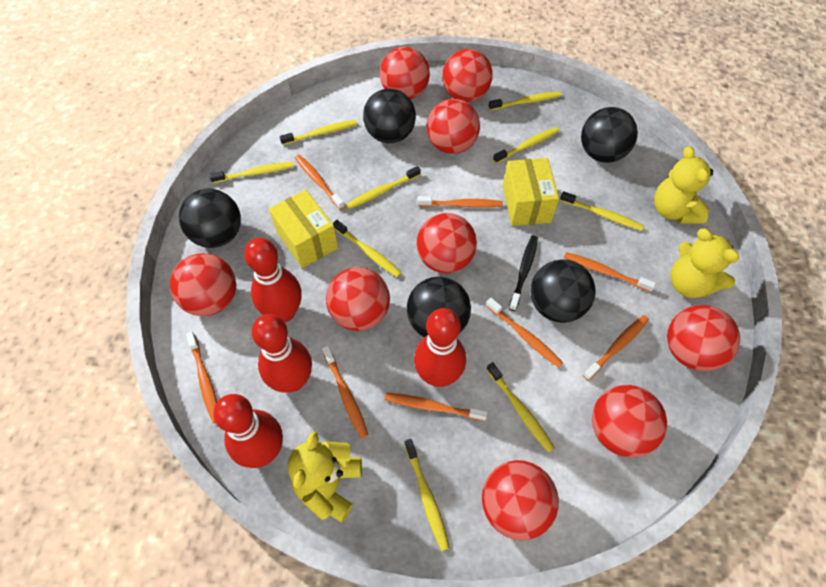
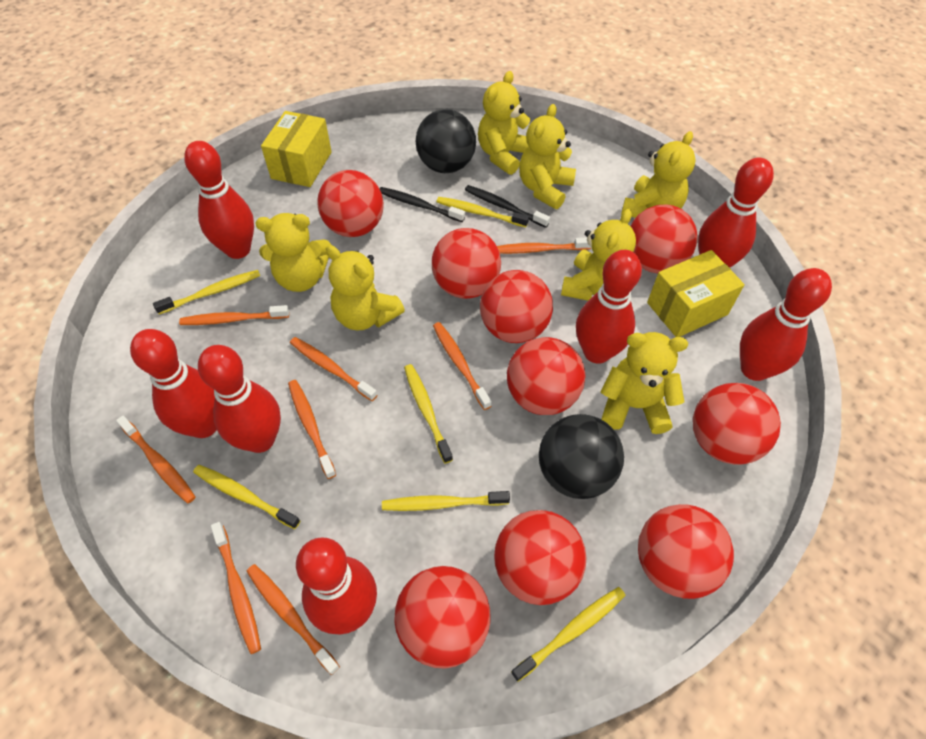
black ball: [179,189,241,248] [363,89,416,143] [407,277,471,337] [530,259,596,323] [581,107,638,163] = 5 -> [415,109,476,173] [539,414,624,499] = 2
black toothbrush: [509,235,538,311] = 1 -> [379,187,465,222] [465,185,550,228] = 2
red bowling pin: [213,394,283,468] [244,238,302,322] [252,314,312,393] [414,308,466,387] = 4 -> [130,329,217,438] [184,141,254,259] [198,345,281,453] [296,538,377,634] [576,250,642,364] [698,158,774,268] [740,268,832,381] = 7
yellow teddy bear: [288,432,362,523] [654,146,713,224] [670,228,739,298] = 3 -> [256,213,331,292] [326,245,405,330] [478,71,530,175] [519,104,576,209] [561,209,636,301] [601,332,688,434] [621,131,696,218] = 7
yellow toothbrush: [209,162,294,183] [279,120,357,145] [333,220,401,277] [346,166,421,209] [404,439,450,551] [486,362,554,453] [489,92,561,111] [493,127,559,164] [560,191,644,231] = 9 -> [153,270,260,314] [193,465,300,529] [382,491,510,511] [404,364,453,463] [436,197,529,227] [511,587,626,681] = 6

